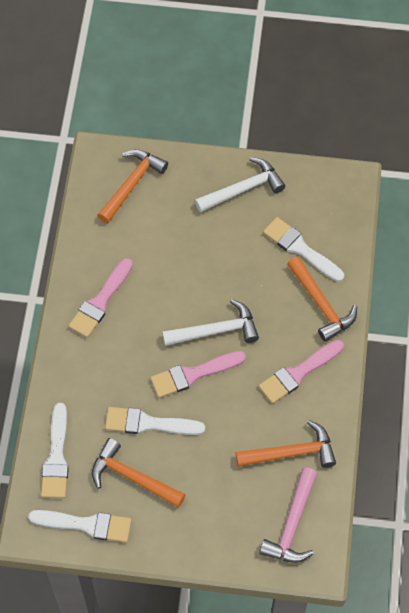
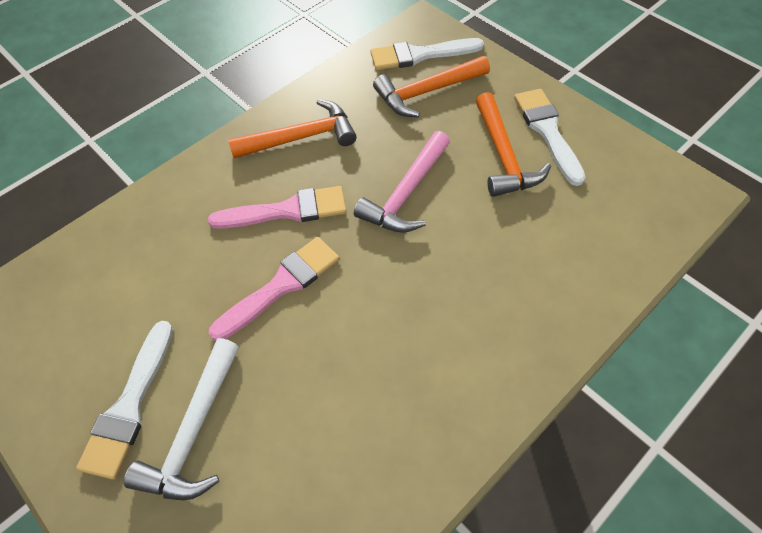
orange hammer: [92,438,186,508] [97,149,168,223] [236,420,336,468] [287,256,357,342] = 4 -> [228,99,357,158] [373,56,490,117] [476,92,551,197] = 3
pink brush: [69,258,133,338] [150,351,246,398] [259,340,344,404] = 3 -> [208,186,346,229] [209,237,339,341] = 2
white brush: [28,510,132,542] [41,403,69,498] [105,407,205,435] [263,217,344,282] = 4 -> [76,321,173,480] [371,38,484,70] [514,89,586,186] = 3
white hammer: [162,299,259,346] [195,157,285,213] = 2 -> [124,338,239,500] = 1

